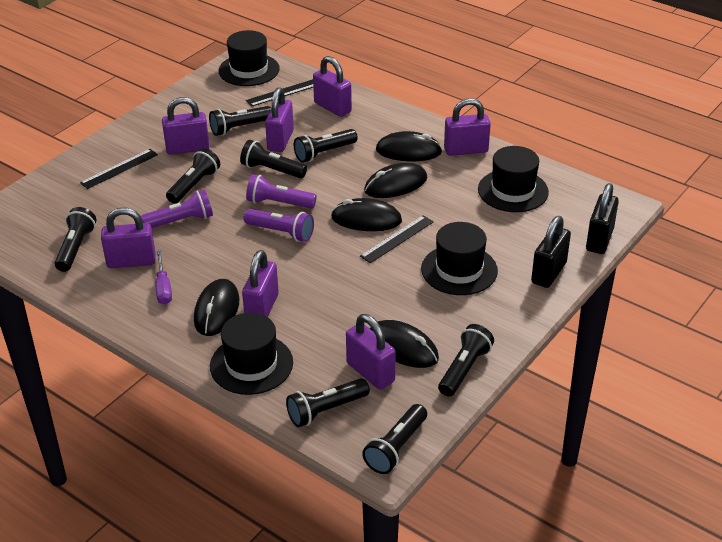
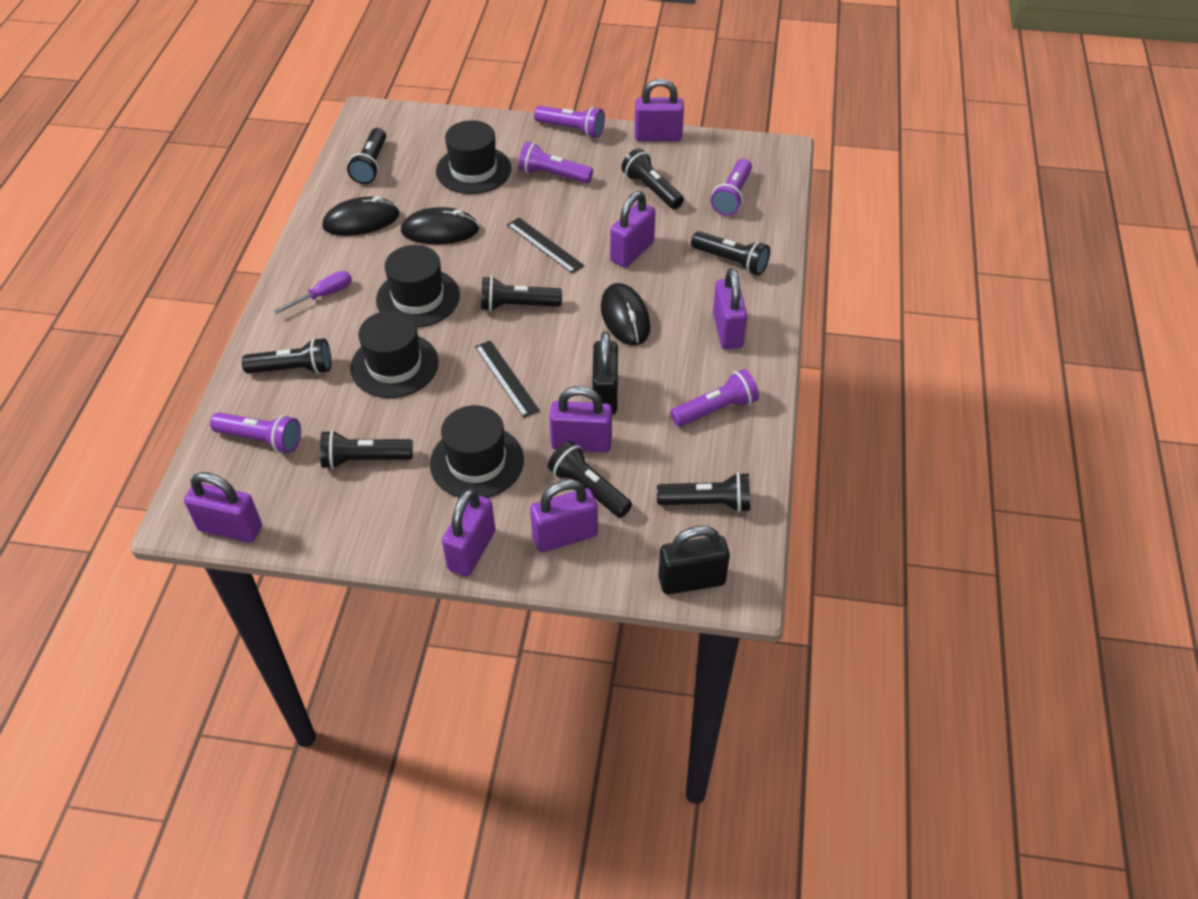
black mouse: [194,279,240,336] [331,198,402,231] [364,163,427,198] [370,320,439,368] [376,131,442,161] = 5 -> [322,196,399,236] [401,207,479,244] [601,283,650,346] = 3
black ruler: [80,149,158,189] [246,79,313,107] [360,215,434,263] = 3 -> [475,340,540,418] [507,218,584,273] = 2
purple flashlight: [141,189,213,228] [244,209,314,242] [246,174,317,209] = 3 -> [210,412,301,453] [518,142,593,184] [534,106,605,138] [670,369,759,427] [711,159,752,216] = 5

